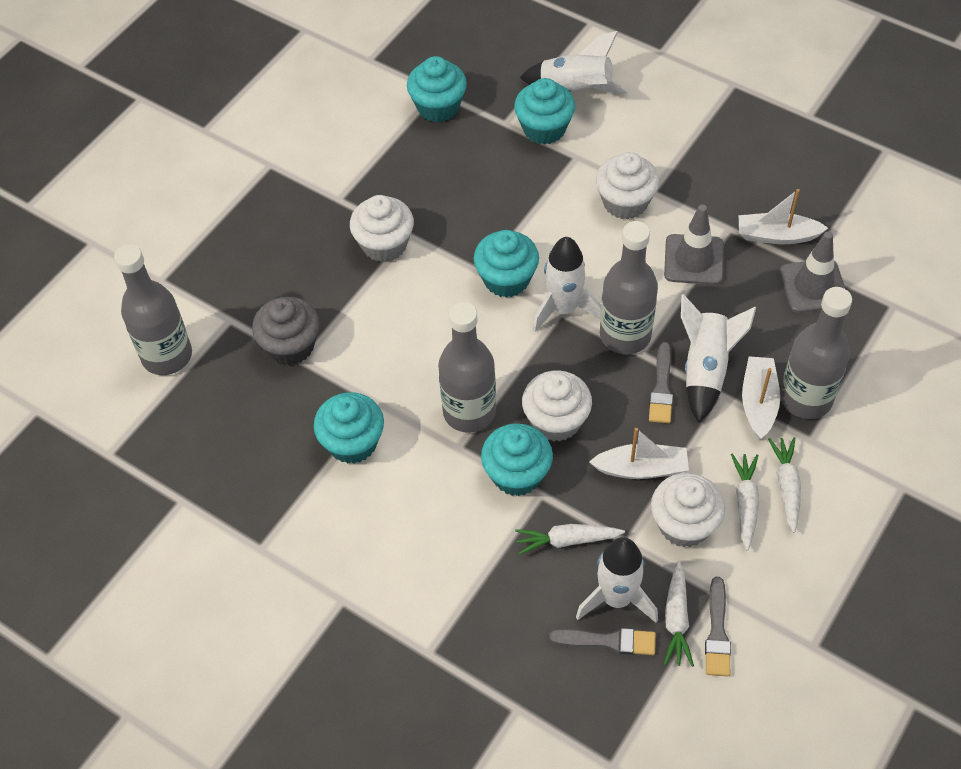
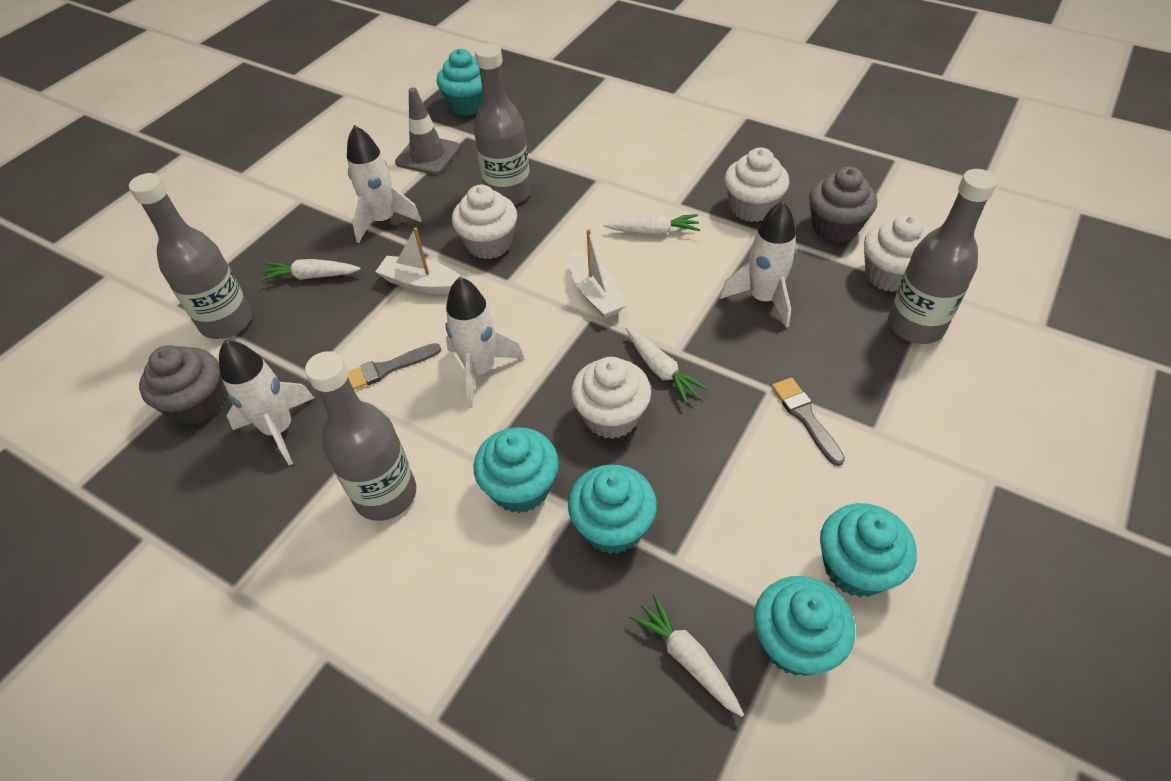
grey brush: [550,628,656,655] [649,342,673,423] [705,577,731,676] = 3 -> [348,343,441,390] [772,377,845,466] = 2
grey cupcake: [252,297,319,365] = 1 -> [139,345,225,425] [809,166,877,243] = 2
grey traffic cone: [664,205,724,285] [779,231,845,313] = 2 -> [395,87,460,175] = 1
white boat: [589,428,689,479] [739,189,828,244] [742,356,780,439] = 3 -> [375,227,461,294] [569,229,627,318] = 2

